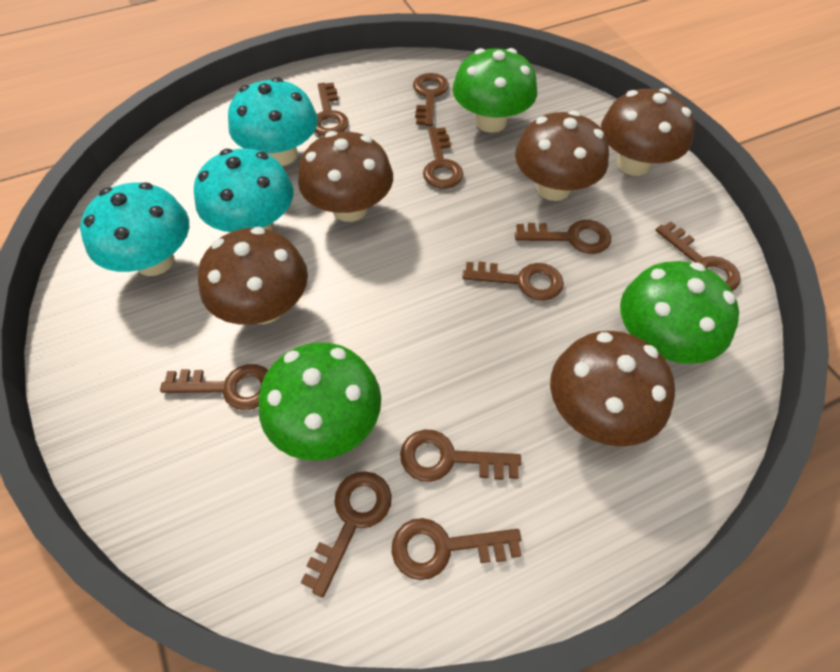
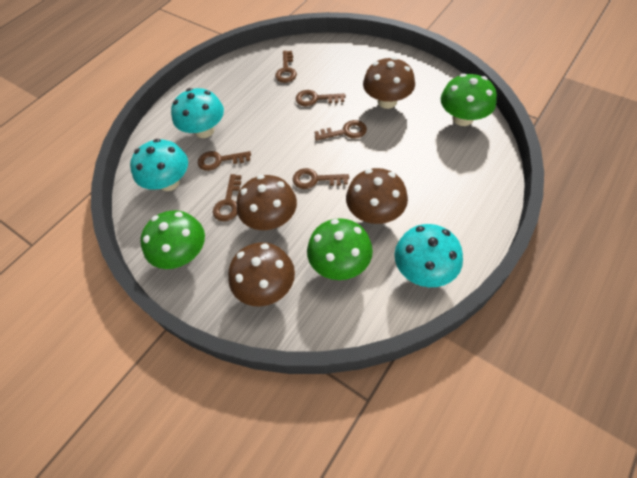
brown key: [160,364,268,410] [300,471,392,598] [314,82,349,136] [392,518,522,580] [400,429,521,482] [413,73,449,126] [423,127,463,189] [462,262,564,300] [515,220,611,254] [655,221,741,291] = 10 -> [198,151,251,171] [213,174,241,221] [275,51,297,83] [293,168,349,189] [296,90,345,107] [315,120,367,141] = 6
brown mushroom: [198,227,308,325] [298,131,393,222] [515,111,609,201] [550,331,675,447] [601,88,694,176] = 5 -> [228,242,295,307] [236,175,297,230] [346,168,408,224] [363,57,415,109] = 4

